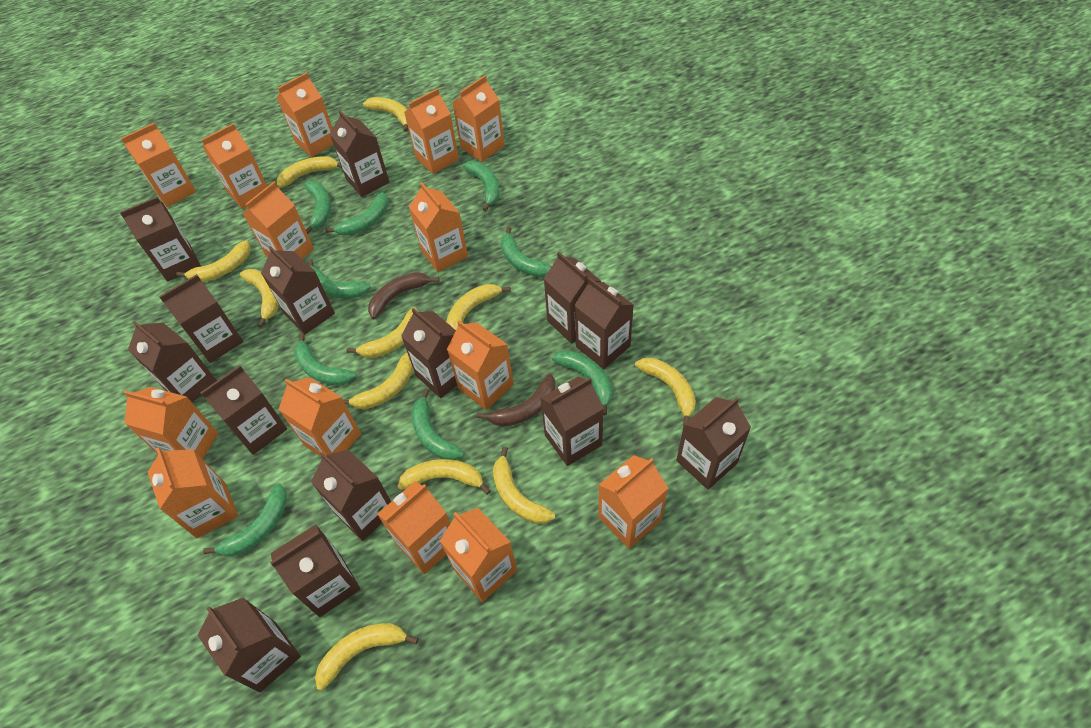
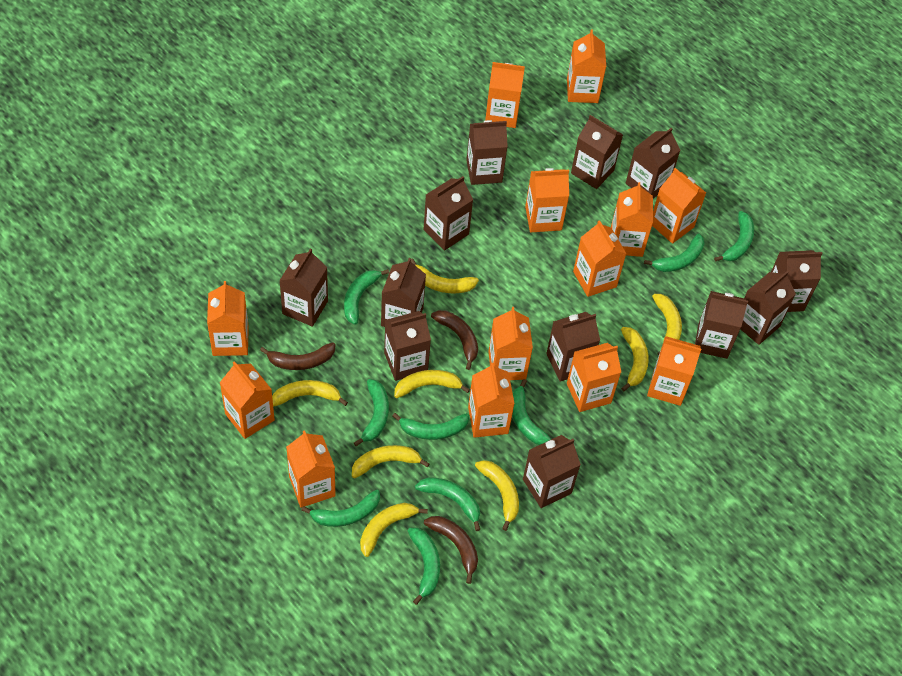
brown banana: [368,272,439,320] [477,374,555,427] = 2 -> [260,342,336,370] [424,516,478,584] [431,310,478,370] = 3
brown carton: [120,197,201,282] [128,321,217,403] [159,274,243,363] [197,597,301,693] [200,365,287,455] [261,246,335,334] [270,524,361,617] [311,449,391,541] [330,110,390,197] [401,308,457,398] [541,377,604,466] [544,252,601,344] [574,277,634,369] [676,397,751,490] = 14 -> [279,249,328,327] [381,258,426,327] [384,311,431,381] [423,176,473,251] [466,120,508,185] [523,435,581,508] [546,312,600,382] [571,115,623,189] [626,128,680,199] [695,291,748,359] [741,271,796,345] [771,250,823,312] = 12
orange carton: [121,123,196,207] [123,387,219,459] [148,447,238,538] [201,123,267,209] [243,182,314,259] [276,72,333,157] [279,377,361,458] [377,481,450,574] [404,88,459,174] [409,182,468,272] [440,508,517,602] [447,320,514,410] [452,75,505,162] [598,455,668,549] = 14 -> [207,281,249,356] [220,361,275,439] [286,430,336,508] [468,363,515,438] [485,62,525,128] [488,307,533,380] [525,168,569,232] [567,29,606,103] [567,343,621,412] [573,220,626,297] [611,182,653,257] [647,336,701,406] [652,168,706,244] = 13
yellow banana: [176,240,251,282] [240,269,279,328] [277,156,342,188] [315,623,418,691] [343,353,414,409] [347,307,418,358] [363,97,408,132] [397,459,491,495] [446,284,511,330] [493,447,555,524] [635,358,696,426] = 11 -> [272,380,348,407] [352,445,430,478] [360,503,428,557] [394,370,470,398] [411,258,479,293] [475,460,519,531] [621,327,649,391] [652,294,682,356] = 8

